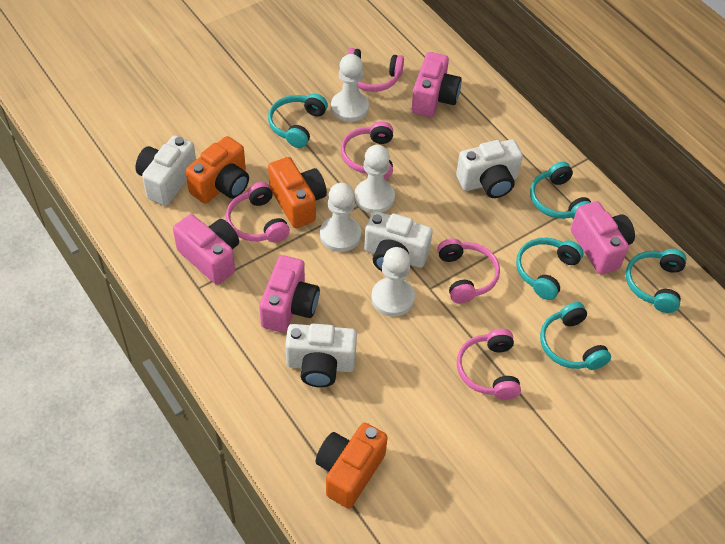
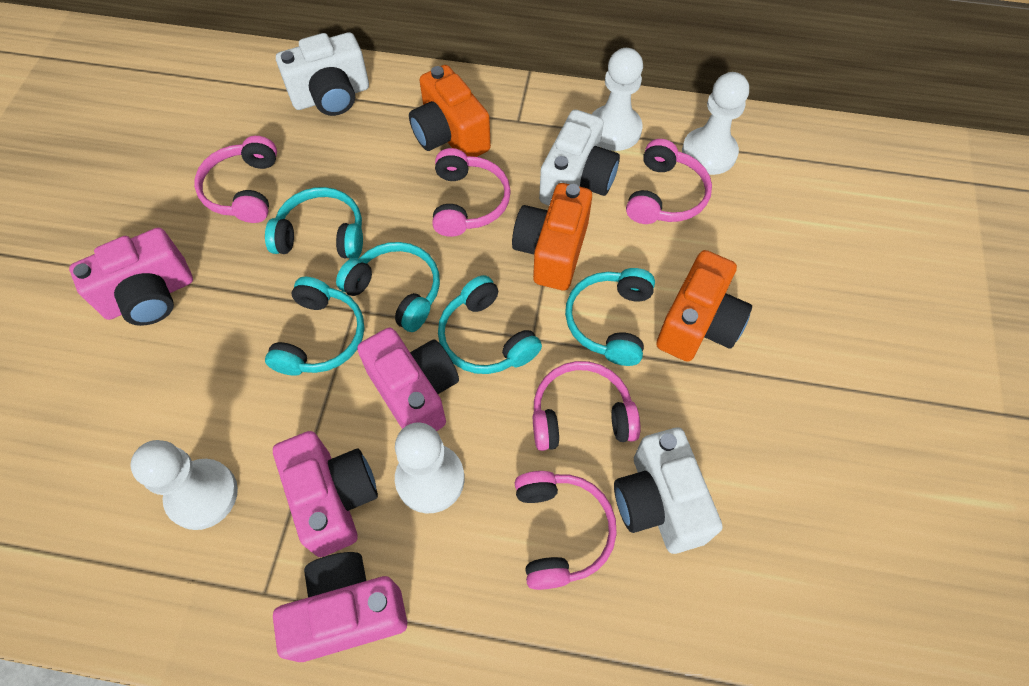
white camera: [135,136,196,206] [285,324,357,387] [364,211,433,271] [456,139,523,198] = 4 -> [276,32,369,116] [539,110,620,206] [614,428,723,554] = 3

